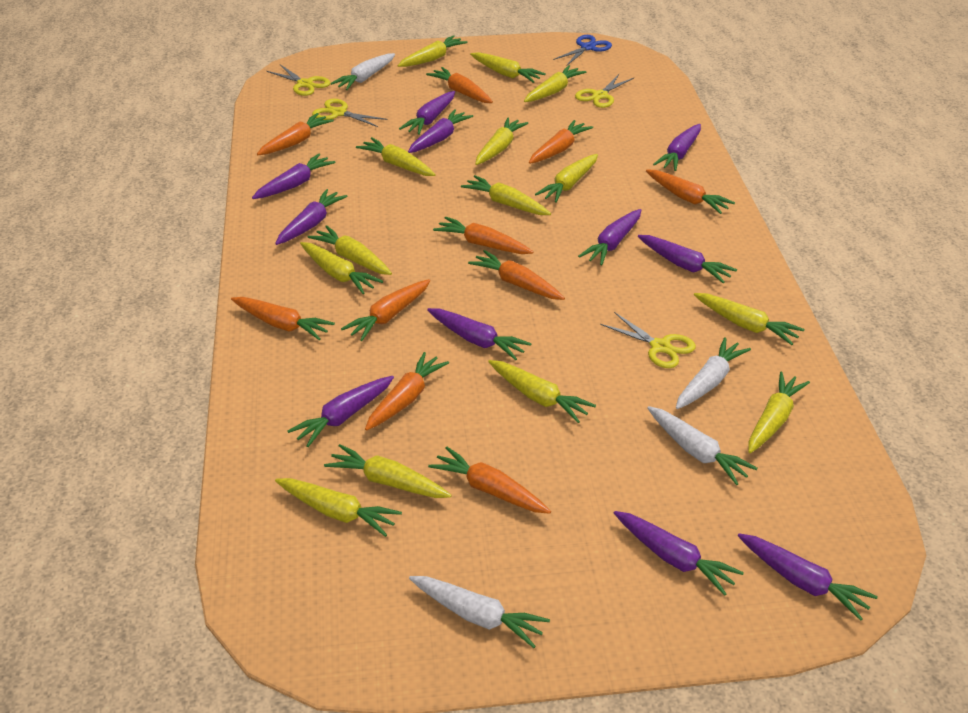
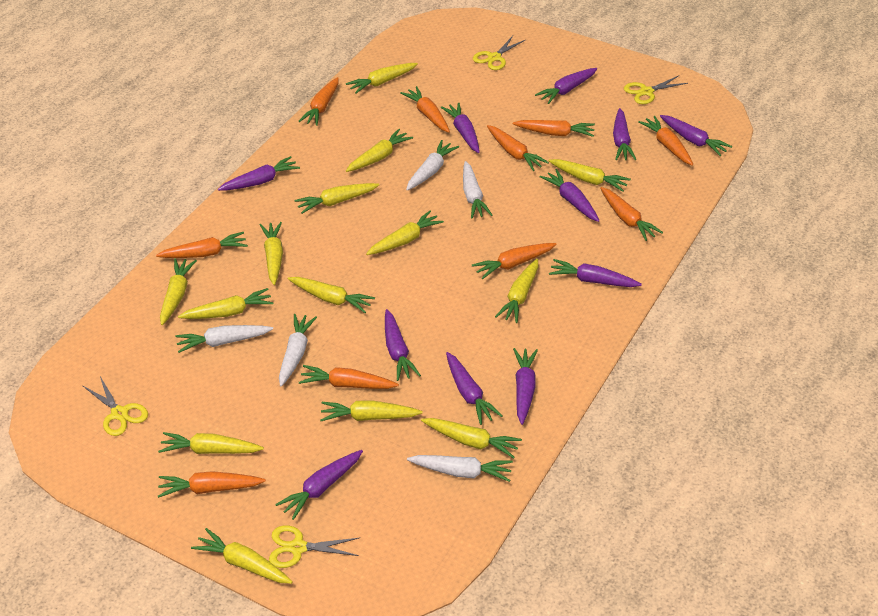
blue scissors: [553,35,612,65] = 1 -> none = 0
white carrot: [331,53,395,90] [409,576,550,648] [647,406,758,485] [676,337,751,409] = 4 -> [176,325,273,353] [279,314,317,386] [406,140,459,190] [407,455,513,482] [463,161,492,218] = 5

